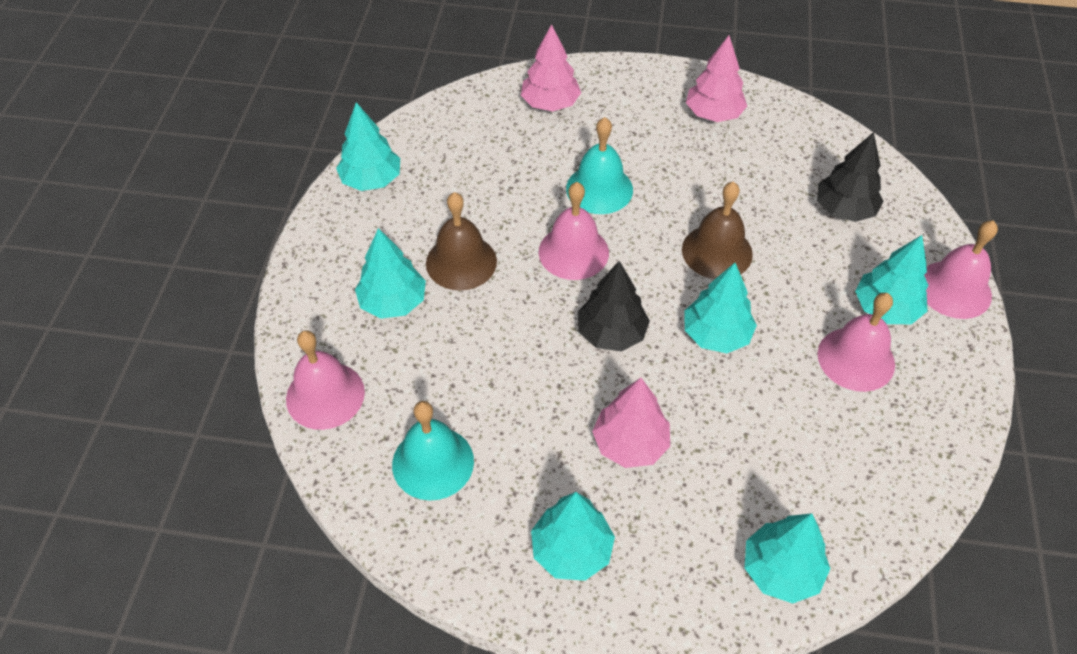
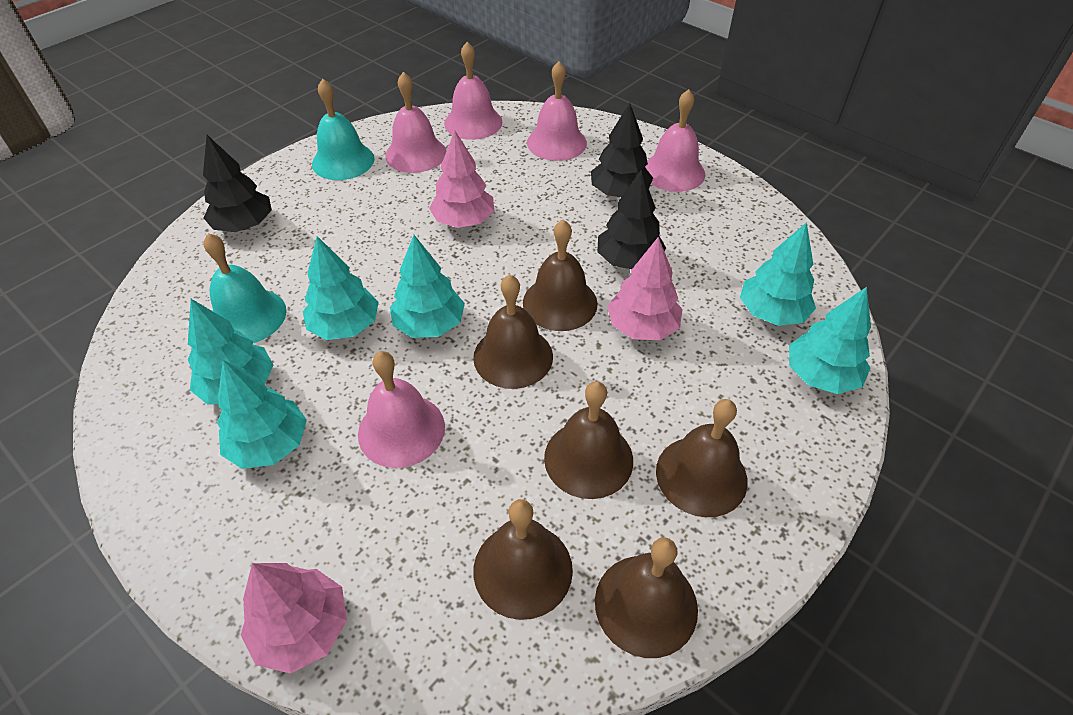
black tree: [578,261,650,351] [817,132,884,222] = 2 -> [203,135,272,232] [591,103,653,197] [597,170,666,269] = 3
brown bell: [426,192,497,290] [682,182,753,279] = 2 -> [473,275,553,389] [473,499,573,620] [523,220,598,331] [544,381,633,499] [595,537,698,658] [656,399,748,517] = 6
pink bell: [286,330,365,430] [539,182,609,280] [818,293,895,392] [924,220,998,319] = 4 -> [358,351,445,468] [385,72,446,173] [444,42,502,140] [527,61,587,161] [645,89,705,192] = 5

